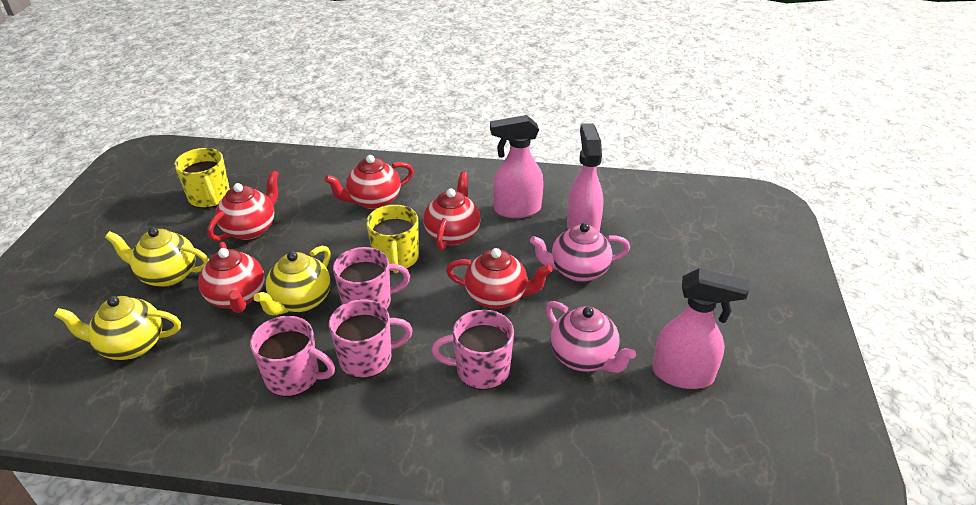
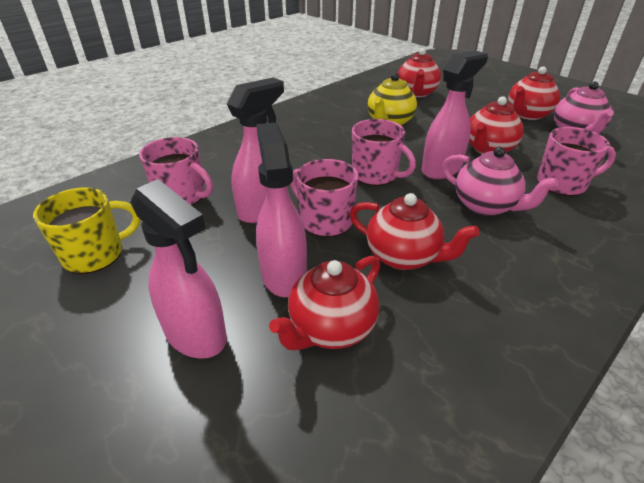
pink spray bottle: [490,115,544,218] [567,123,604,232] [652,268,749,389] = 3 -> [130,179,227,359] [227,78,284,223] [256,122,307,297] [422,51,488,179] = 4
yellow mug: [174,148,230,208] [366,205,419,273] = 2 -> [33,187,140,274] = 1
yellow teapot: [54,296,181,360] [105,227,209,287] [254,245,331,316] = 3 -> [367,73,417,126] = 1

